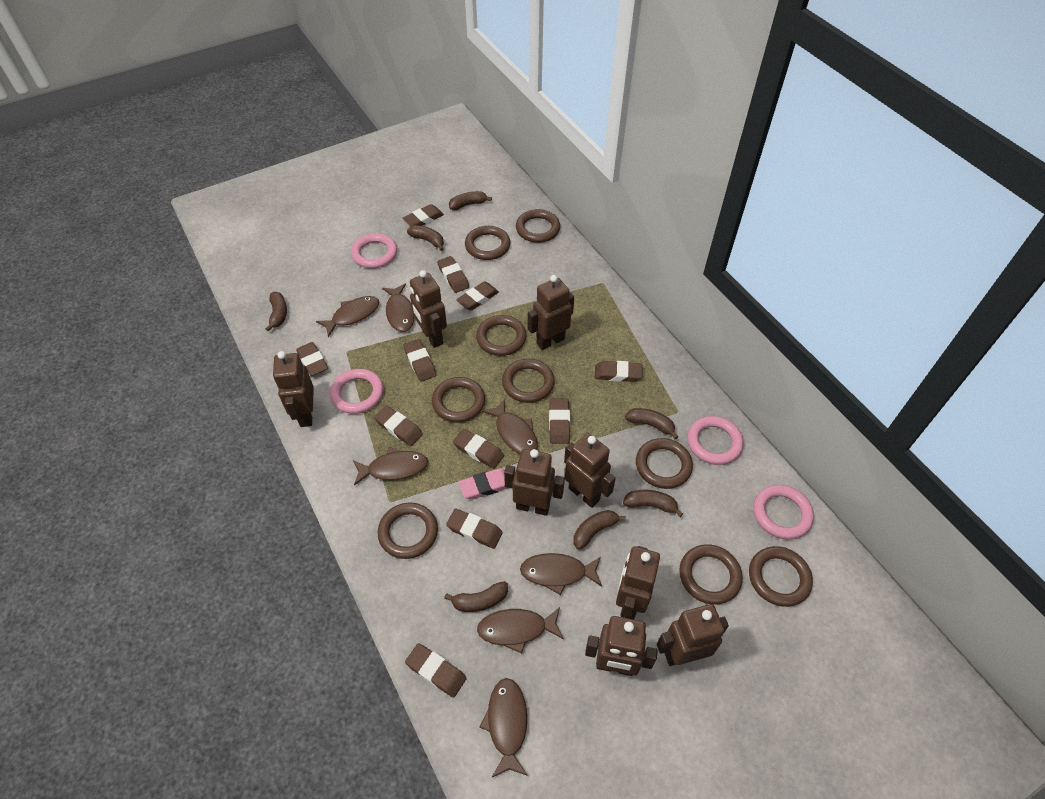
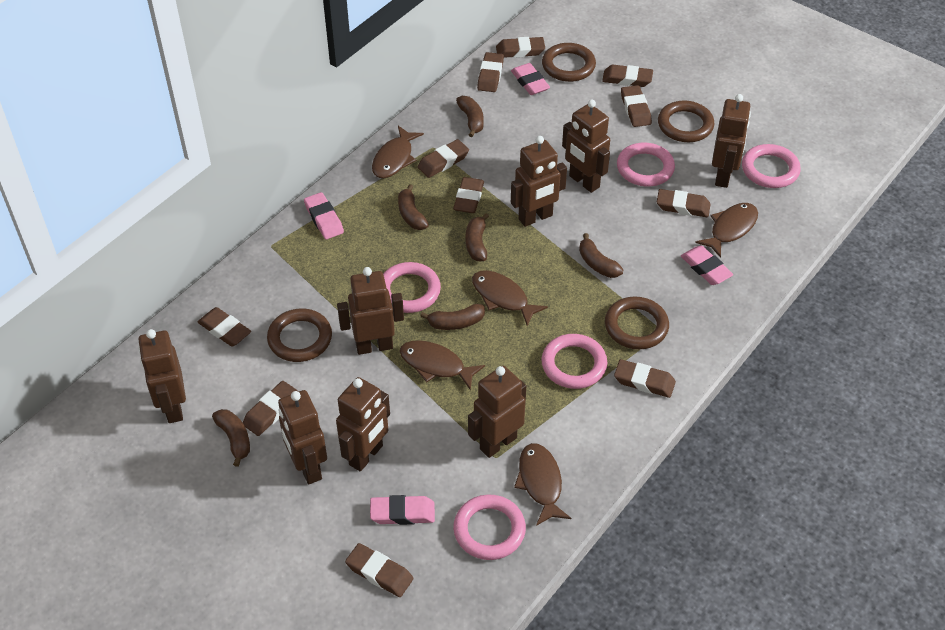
brown banana: [266,292,287,331] [407,225,444,251] [444,581,508,612] [449,191,492,210] [573,510,626,550] [623,490,683,517] [625,408,678,439] = 7 -> [212,409,250,467] [398,184,429,230] [420,304,485,330] [456,96,484,137] [466,213,489,262] [579,233,624,278] = 6
brown fish: [316,296,379,337] [353,447,428,486] [382,283,414,332] [477,607,564,654] [479,678,528,778] [482,399,538,454] [520,553,602,595] = 7 -> [372,126,424,178] [399,340,485,391] [472,270,548,326] [514,443,571,526] [695,203,758,258] = 5
brown ring: [378,503,438,559] [432,377,485,423] [465,226,510,260] [476,315,526,356] [502,359,555,403] [516,209,560,243] [636,438,693,489] [679,544,743,605] [749,546,813,607] = 9 -> [267,309,332,362] [542,43,596,82] [605,297,669,349] [658,101,714,142] = 4
pink eraser: [459,468,507,500] = 1 -> [304,192,344,239] [370,495,435,525] [511,63,550,95] [681,246,733,285] = 4
pink ring: [330,369,383,414] [351,233,397,268] [687,416,744,465] [753,485,814,539] = 4 -> [383,262,441,313] [453,495,526,560] [541,334,607,389] [617,143,675,187] [742,144,801,188] = 5

